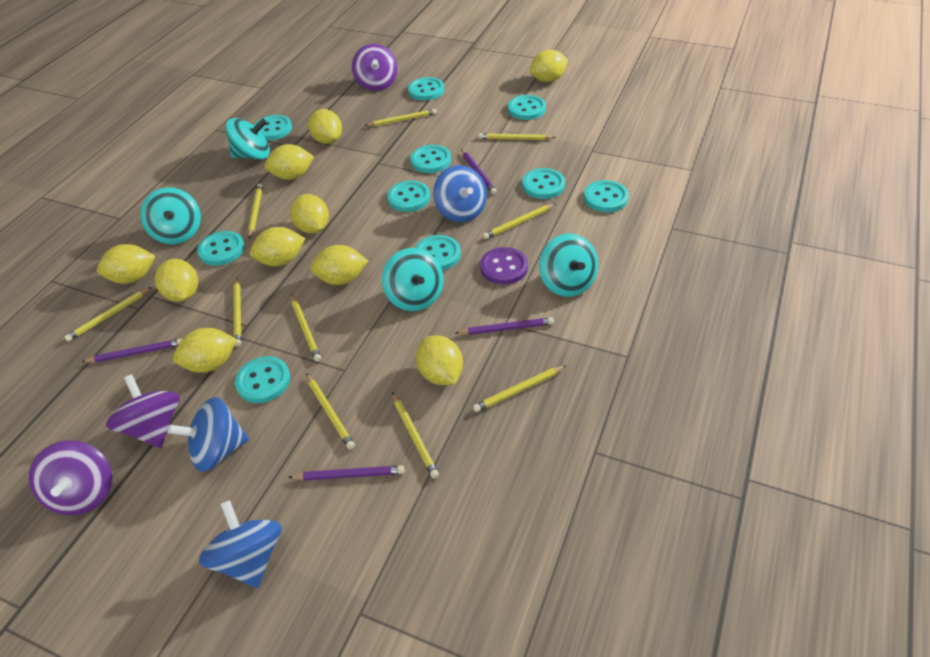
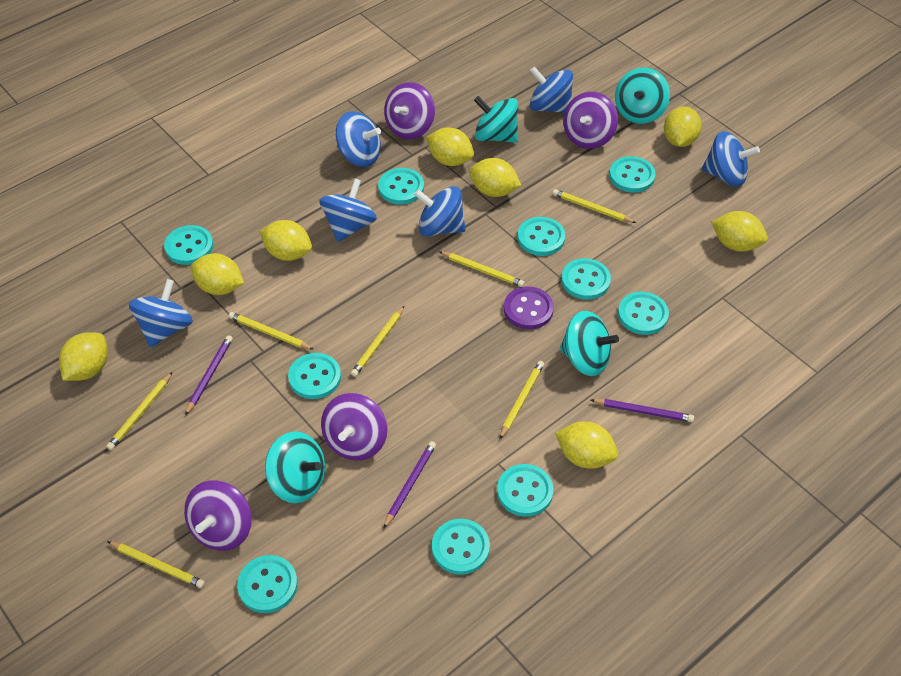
blue spinning top: [168,397,249,472] [199,500,282,588] [433,165,487,222] = 3 -> [129,279,193,347] [319,179,377,242] [336,111,381,167] [414,186,466,237] [530,67,573,113] [702,131,760,187] = 6
purple pencil: [82,338,182,363] [288,465,404,481] [455,317,554,335] [461,149,497,194] = 4 -> [185,335,233,416] [383,441,436,529] [591,399,694,422] = 3
purple spinning top: [29,440,112,515] [106,374,180,448] [352,44,398,91] = 3 -> [184,480,252,551] [321,393,387,461] [384,82,435,139] [563,92,618,149] = 4
yellow lemon: [97,244,156,284] [155,259,198,302] [173,328,237,373] [250,227,305,266] [265,144,314,180] [290,194,329,234] [308,109,342,144] [310,245,368,285] [416,335,463,385] [530,50,568,82] = 10 -> [59,332,108,381] [190,253,244,295] [260,220,312,261] [426,128,474,166] [469,158,522,197] [555,422,618,469] [664,106,702,147] [711,211,768,252] = 8
yellow pencil: [64,287,152,342] [233,277,241,347] [248,184,263,239] [291,294,321,362] [306,373,355,450] [364,109,437,126] [392,392,439,479] [473,365,567,412] [478,133,556,140] [483,204,555,239] = 10 -> [106,372,172,450] [107,541,205,588] [228,312,314,350] [351,306,404,377] [440,252,525,287] [500,361,544,439] [553,189,636,223] = 7

